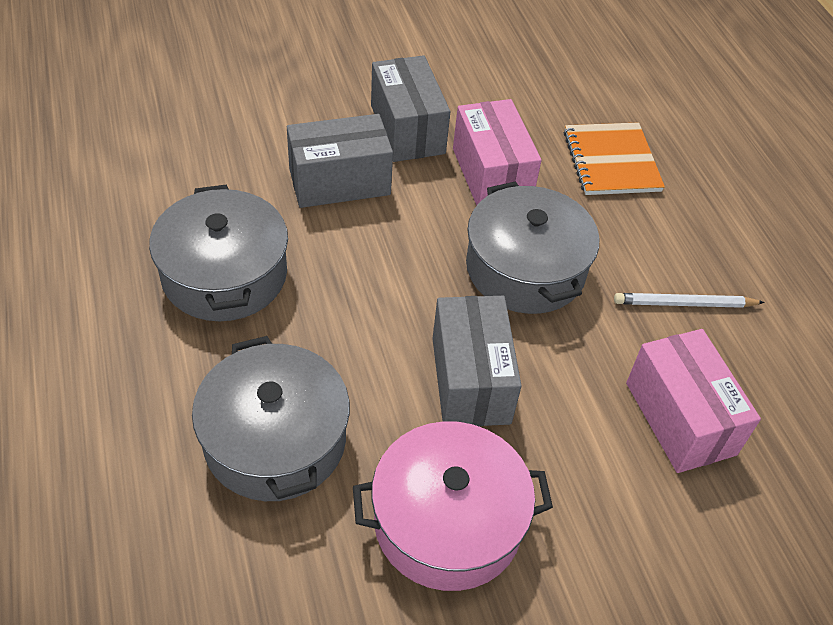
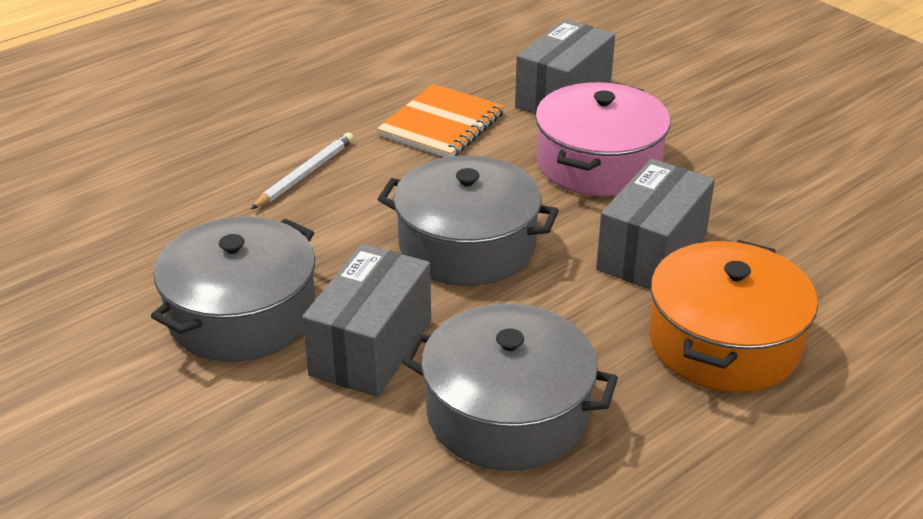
orange pot: none = 0 -> [649,240,818,392] = 1
pink box: [453,99,542,206] [626,329,761,473] = 2 -> none = 0

